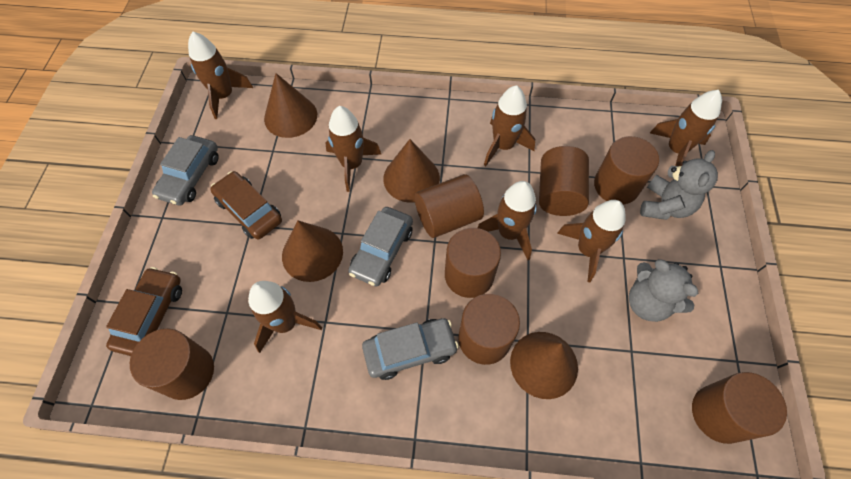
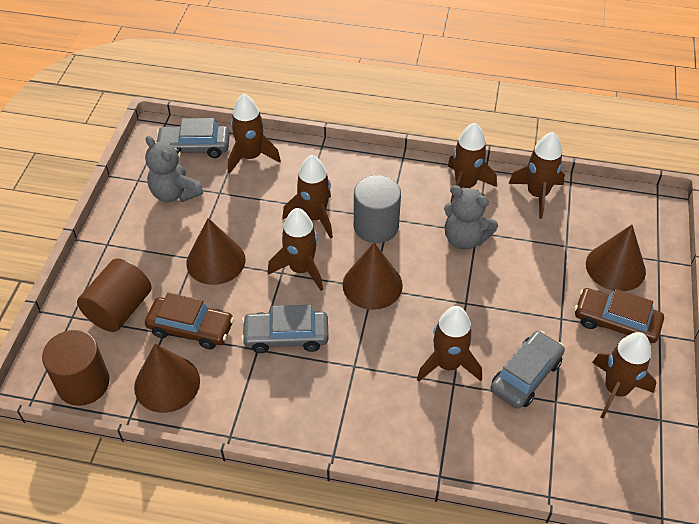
brown cylinder: [130,328,214,400] [414,174,484,238] [445,228,501,298] [458,294,520,365] [539,146,589,216] [594,136,659,205] [692,372,787,444] = 7 -> [42,330,110,406] [77,258,151,332] = 2
grey cylinder: none = 0 -> [354,175,401,243] = 1

